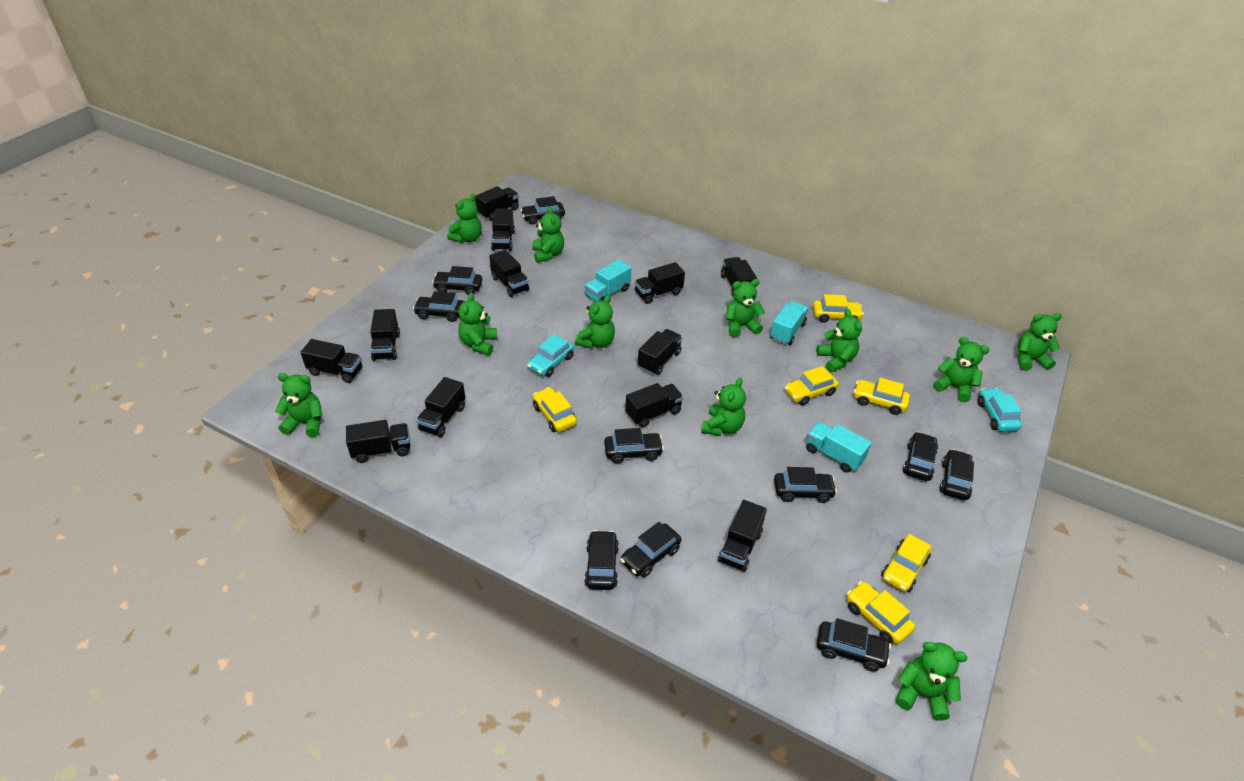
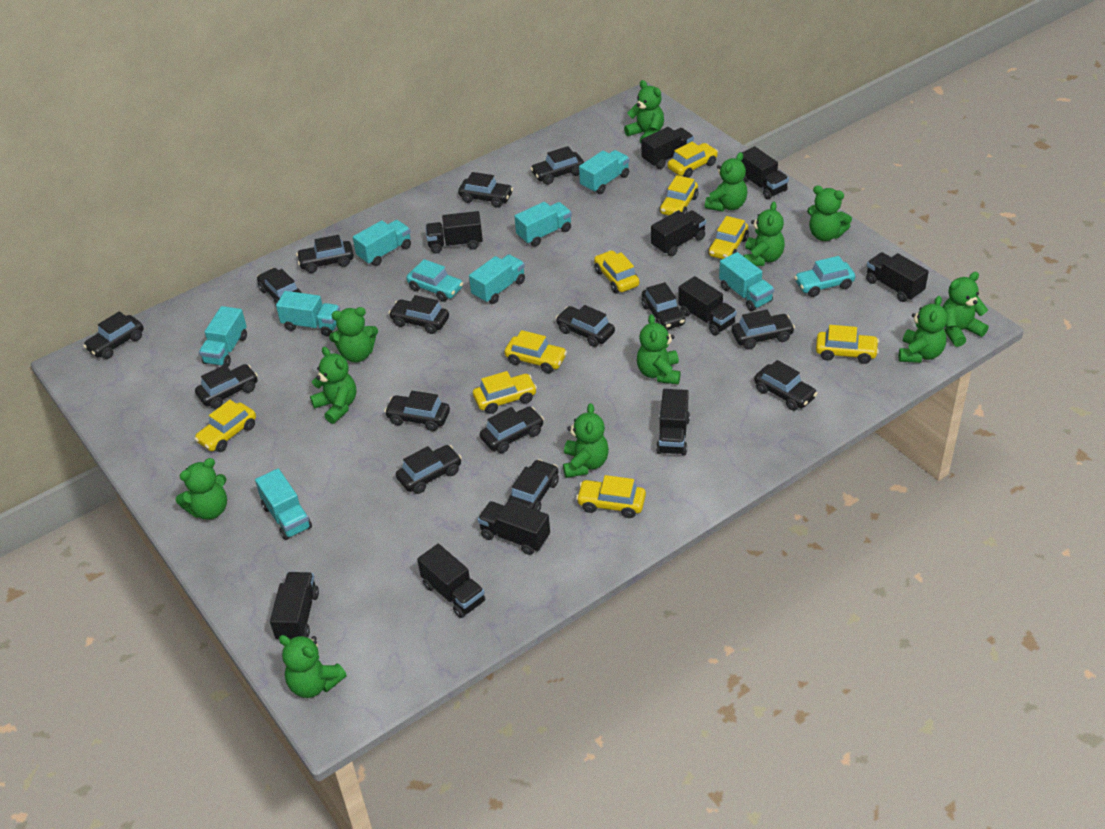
black car: [413,291,464,322] [432,266,482,295] [521,196,565,225] [584,530,619,590] [604,428,664,464] [620,522,681,577] [774,467,837,503] [817,618,891,672] [903,432,938,481] [940,449,974,500] = 10 -> [83,311,144,359] [195,364,258,409] [257,268,302,306] [296,235,354,273] [384,391,450,431] [389,295,449,334] [396,445,462,494] [458,172,513,208] [480,407,544,453] [508,459,559,511] [530,146,584,185] [556,305,615,347] [641,282,685,330] [732,310,795,350] [754,360,818,411] = 15
black truck: [301,339,362,383] [346,420,410,463] [370,309,400,361] [416,377,466,437] [475,186,519,221] [489,250,529,297] [491,208,515,251] [625,383,683,428] [635,262,685,304] [638,329,682,375] [718,500,767,572] [721,257,757,297] = 12 -> [270,572,319,639] [417,544,485,618] [426,211,483,253] [478,501,550,555] [641,127,694,169] [651,210,706,256] [656,389,690,455] [678,276,737,335] [741,146,789,199] [866,252,929,302] = 10
green teddy bear: [275,373,322,437] [447,194,482,243] [458,293,497,355] [532,206,564,263] [575,295,615,349] [702,378,746,436] [726,279,765,338] [816,309,862,372] [896,642,967,721] [933,337,989,402] [1018,313,1062,371] = 11 -> [176,458,227,520] [279,635,347,698] [310,347,356,424] [329,307,378,363] [563,403,609,478] [624,80,664,143] [637,314,681,384] [705,152,747,212] [743,202,785,266] [807,185,852,241] [899,296,948,363] [943,272,988,347] = 12
turquoise truck: [585,259,631,301] [770,301,808,345] [806,422,871,473] = 3 -> [199,306,247,367] [255,469,312,540] [276,291,340,336] [353,220,411,266] [469,254,525,304] [514,202,572,247] [579,150,630,194] [719,252,774,311] = 8
yellow car: [533,387,577,432] [785,366,839,405] [813,294,864,323] [847,581,915,644] [854,378,910,415] [881,534,931,592] = 6 -> [194,400,256,452] [473,371,537,414] [505,330,567,373] [576,475,646,518] [594,250,639,293] [660,175,698,216] [668,142,718,178] [708,216,749,259] [816,325,879,364] = 9

